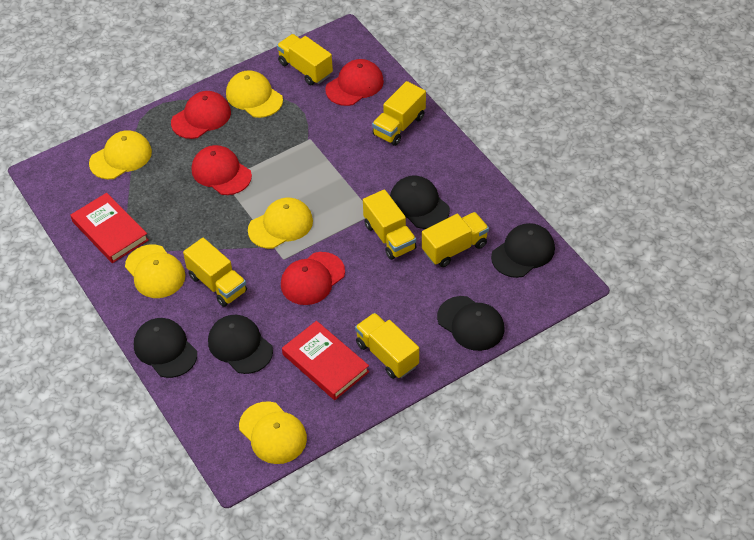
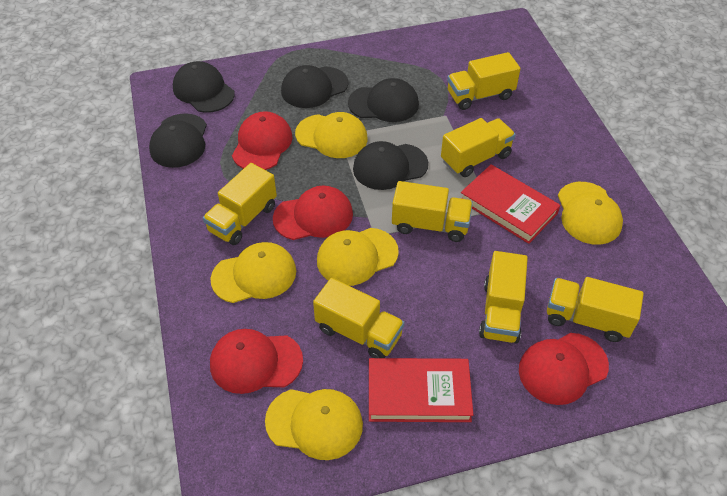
yellow truck: [183,238,247,307] [277,34,333,85] [355,313,419,379] [363,189,417,260] [372,81,426,146] [422,212,489,267] = 6 -> [203,163,277,245] [313,278,404,358] [392,181,473,242] [441,118,516,177] [447,52,521,110] [479,251,528,343] [547,277,644,342] = 7

